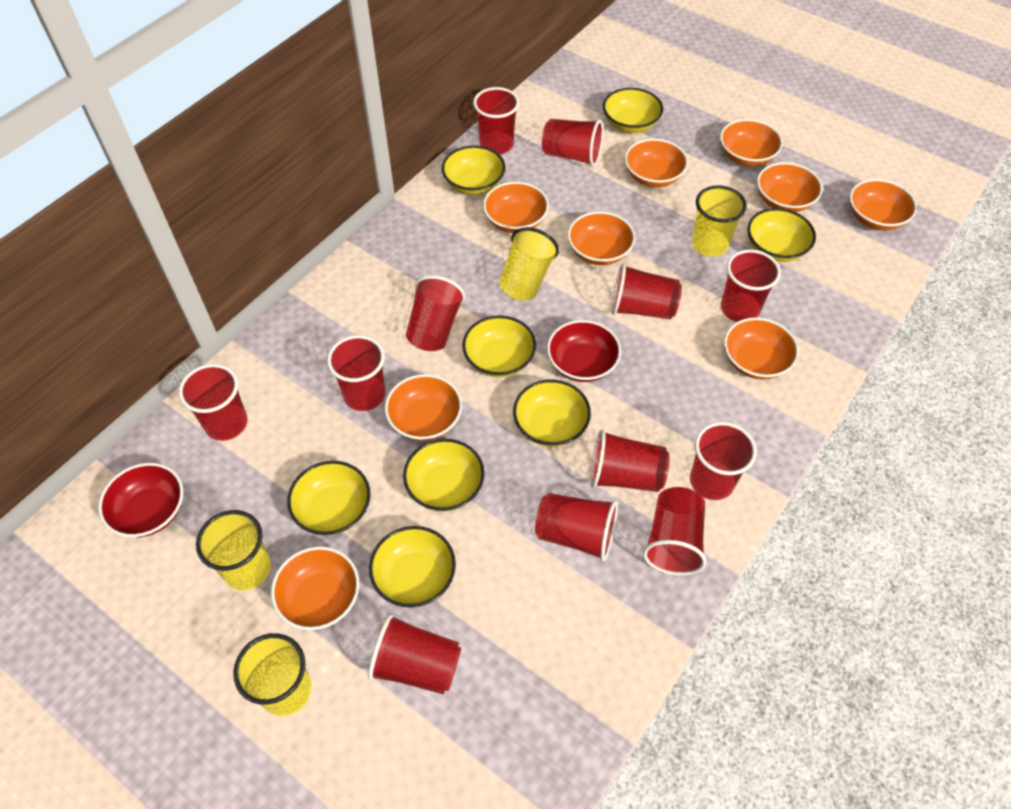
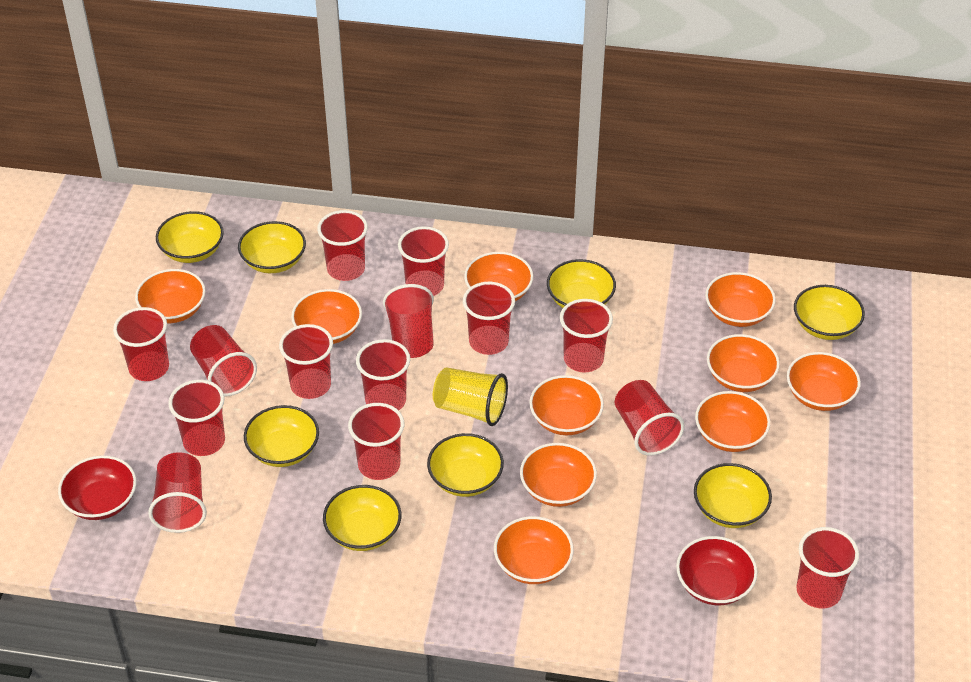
orange bowl: [271,546,359,630] [385,374,462,441] [483,182,549,233] [568,211,635,265] [625,139,688,187] [720,119,783,166] [724,317,799,380] [757,162,823,212] [849,179,917,231] = 9 -> [135,269,206,323] [291,289,362,344] [464,252,533,302] [494,516,574,584] [520,443,597,507] [529,375,604,435] [695,391,770,452] [705,272,776,327] [707,334,780,392] [787,352,861,411] = 10
red cup: [179,364,247,441] [327,335,385,411] [368,614,461,694] [406,275,465,351] [473,87,519,154] [535,493,618,561] [542,119,603,167] [590,430,670,492] [611,263,682,319] [643,487,706,576] [690,422,757,500] [721,249,781,322] = 12 -> [113,307,169,381] [148,452,207,533] [168,380,225,456] [190,325,257,396] [279,324,333,399] [317,210,368,281] [348,403,404,480] [356,339,410,410] [383,284,434,358] [398,226,449,296] [463,282,515,355] [560,299,613,372] [615,380,684,456] [796,527,859,608] = 14
yellow cup: [196,510,271,591] [233,633,312,716] [499,227,559,301] [692,185,747,257] = 4 -> [433,367,508,426] = 1

